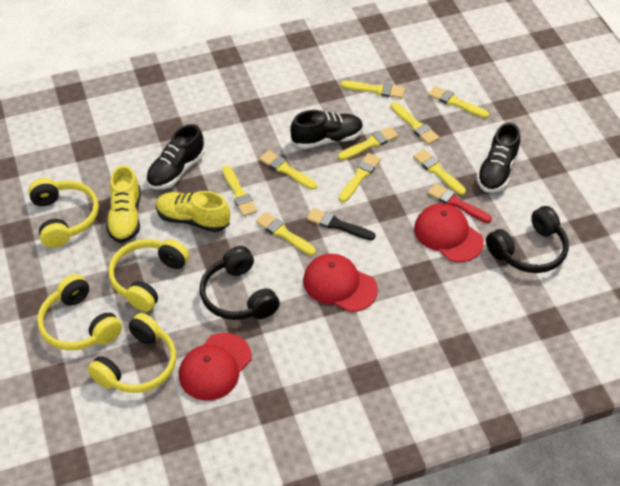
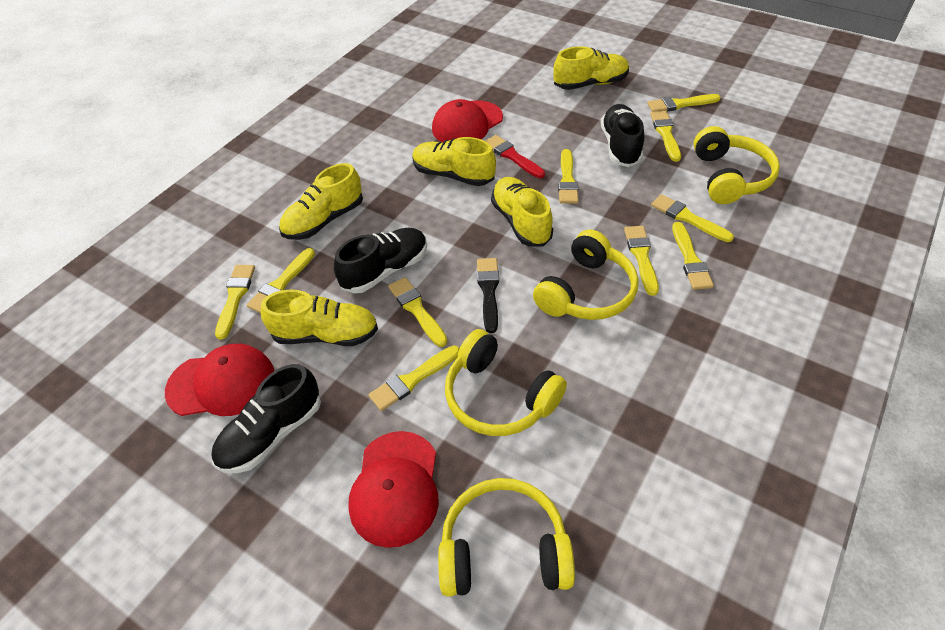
black headphones: [200,246,280,320] [486,206,569,273] = 2 -> none = 0
yellow brush: [222,165,257,217] [256,212,316,256] [259,150,317,190] [338,127,398,160] [339,153,381,202] [341,81,405,98] [391,102,439,145] [413,149,466,195] [428,86,489,118] = 9 -> [215,265,255,339] [247,248,315,313] [369,345,460,411] [388,277,447,347] [558,149,578,204] [624,226,659,296] [647,94,721,112] [650,111,681,162] [651,194,734,242] [672,222,714,290] = 10
yellow shoe: [106,165,141,243] [156,191,230,232] = 2 -> [261,290,378,346] [279,163,363,240] [412,137,496,186] [491,177,553,247] [553,46,629,90] = 5

